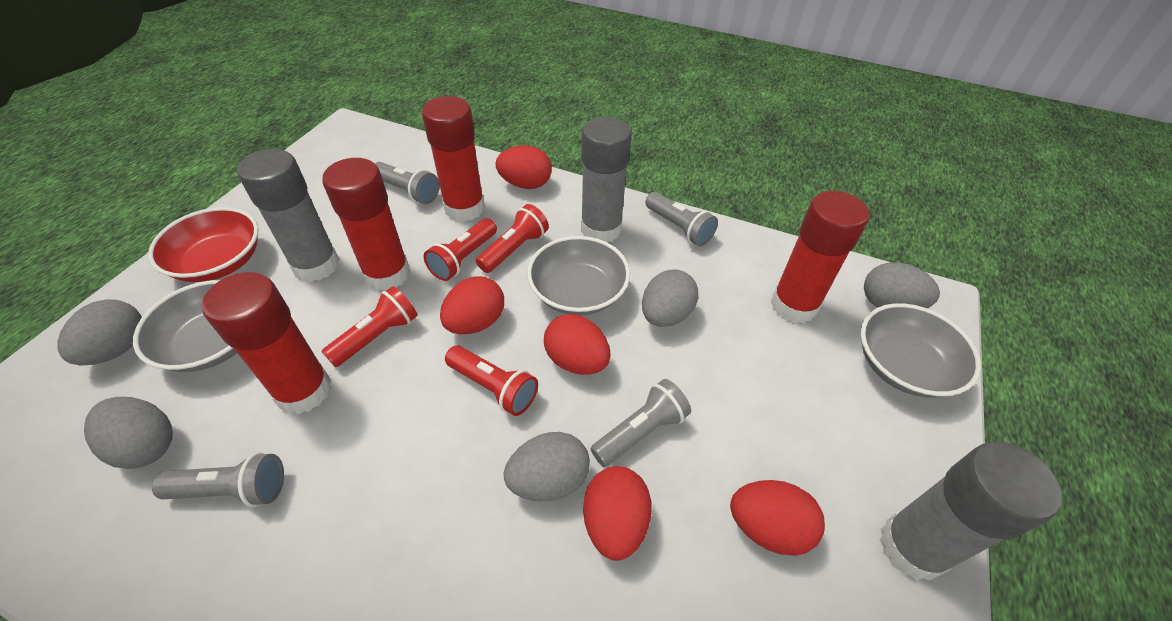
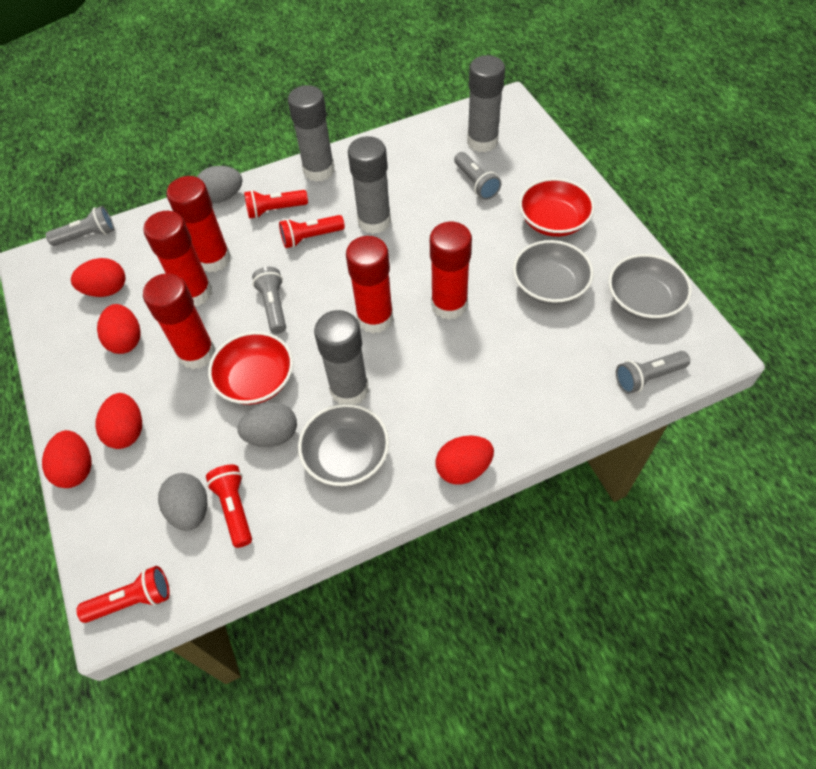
grey egg: [58,299,142,366] [84,397,173,469] [504,432,590,502] [642,269,698,327] [864,262,940,308] = 5 -> [158,473,207,531] [197,166,242,203] [238,403,297,447] = 3
grey glue stick: [237,149,339,282] [581,117,632,242] [880,442,1062,581] = 3 -> [288,85,335,182] [314,310,369,404] [348,136,391,234] [467,55,505,152] = 4
red bowl: [148,207,259,282] = 1 -> [208,331,293,405] [519,178,595,237] = 2
red glue stick: [202,272,331,414] [322,158,410,291] [422,96,485,222] [771,191,869,323] = 4 -> [143,211,212,306] [143,273,216,370] [167,176,231,272] [346,236,393,334] [430,222,472,320] = 5

